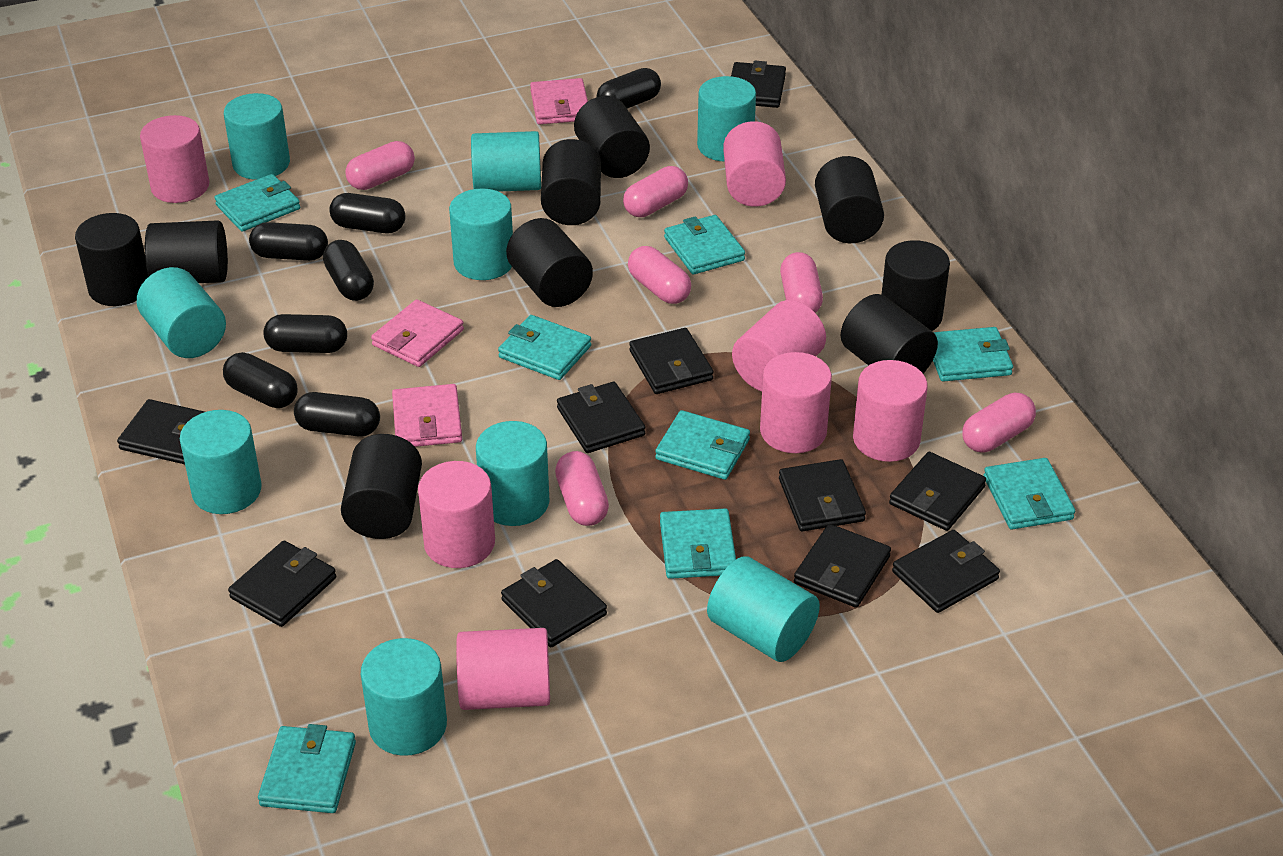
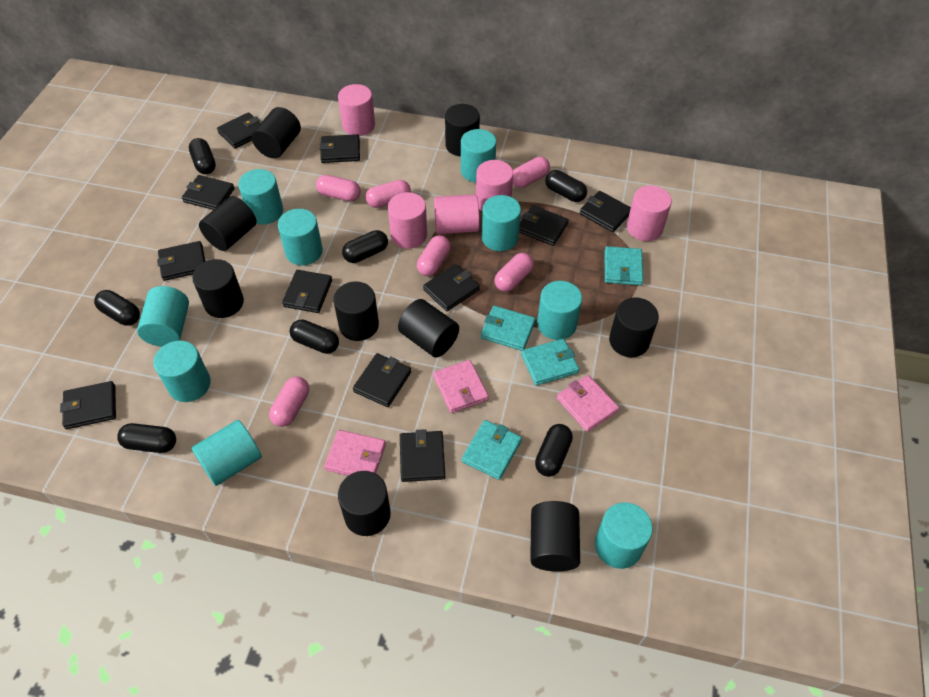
black wallet: [117,399,204,464] [228,541,336,627] [501,559,607,647] [557,382,645,453] [629,328,714,394] [731,61,786,108] [779,459,866,532] [794,524,891,608] [889,452,986,531] [892,530,1000,613] = 10 -> [60,381,116,429] [157,241,205,281] [182,175,235,210] [217,112,261,149] [282,270,332,313] [319,134,360,163] [353,353,411,407] [400,429,445,482] [423,264,480,311] [519,205,569,246] [580,191,631,232] = 11
pink cylinder: [140,115,209,203] [418,461,495,568] [456,628,550,710] [723,121,786,207] [732,300,826,391] [760,352,832,453] [853,360,928,462] = 7 -> [338,84,375,136] [388,192,427,249] [434,194,479,234] [476,160,513,212] [627,185,672,241] = 5
turquoise wallet: [214,174,300,232] [258,724,356,813] [498,315,591,380] [655,410,750,480] [660,509,736,579] [664,215,745,275] [933,327,1013,382] [983,458,1075,529] = 8 -> [462,420,522,480] [481,306,536,351] [521,339,579,386] [605,246,643,286] = 4

